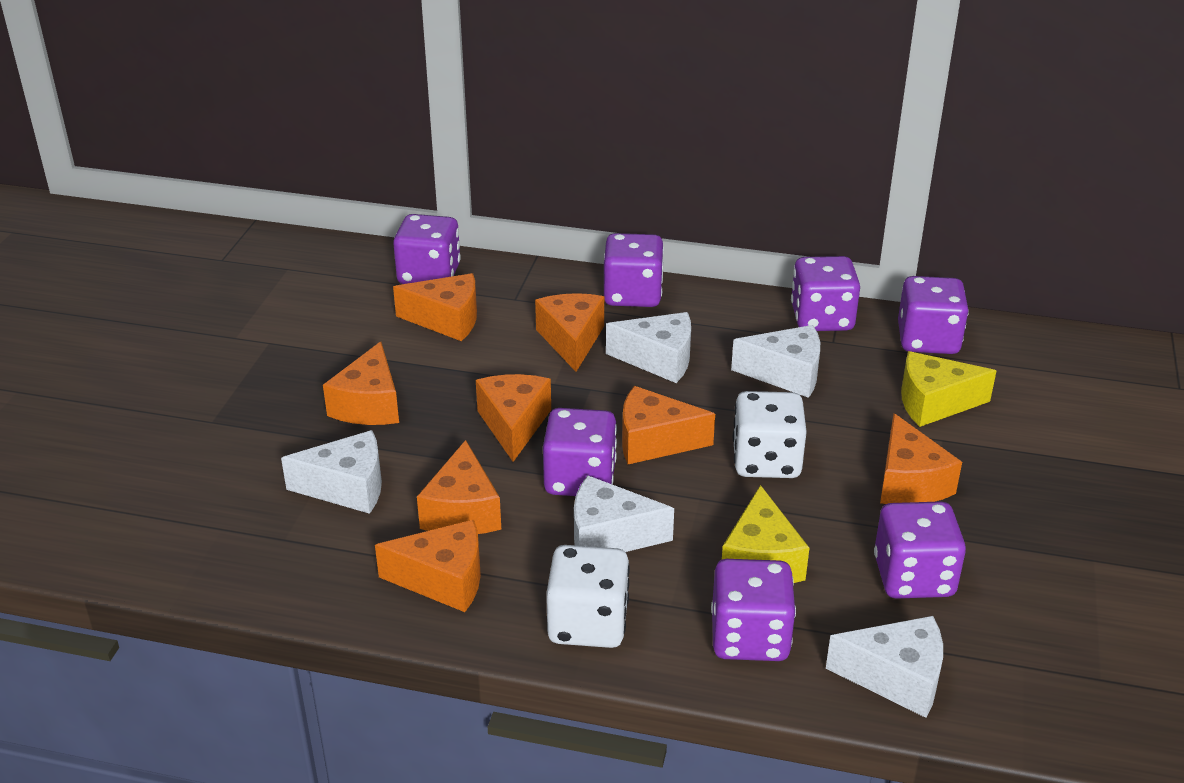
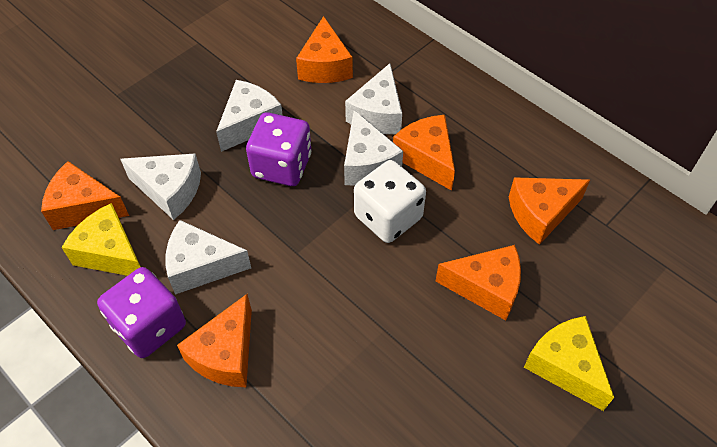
orange cheese: [323,341,399,425] [375,520,481,612] [393,273,477,341] [417,440,501,534] [476,374,551,462] [535,293,604,372] [622,386,715,464] [880,413,962,504] = 8 -> [41,161,129,230] [177,294,252,387] [296,16,353,83] [393,115,455,191] [435,245,521,321] [509,177,590,245] = 6
purple dice: [393,214,461,284] [543,408,617,496] [604,233,664,307] [711,559,796,661] [791,256,860,331] [874,502,966,599] [898,276,969,354] = 7 -> [97,267,186,358] [246,112,311,186] = 2
white dice: [546,545,630,648] [733,391,807,478] = 2 -> [354,160,426,243] = 1

